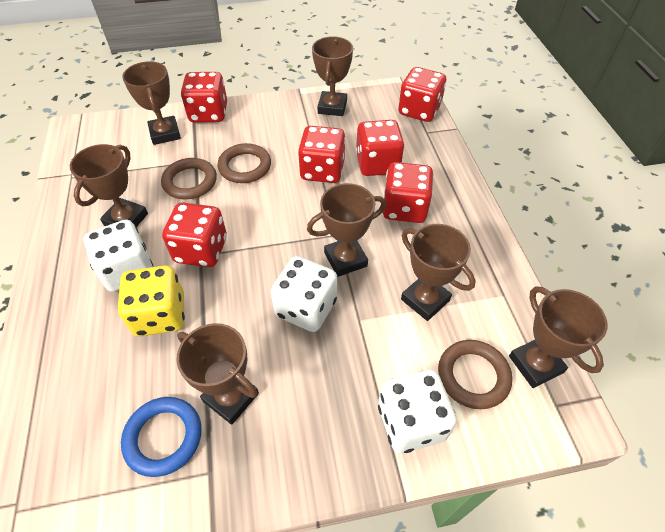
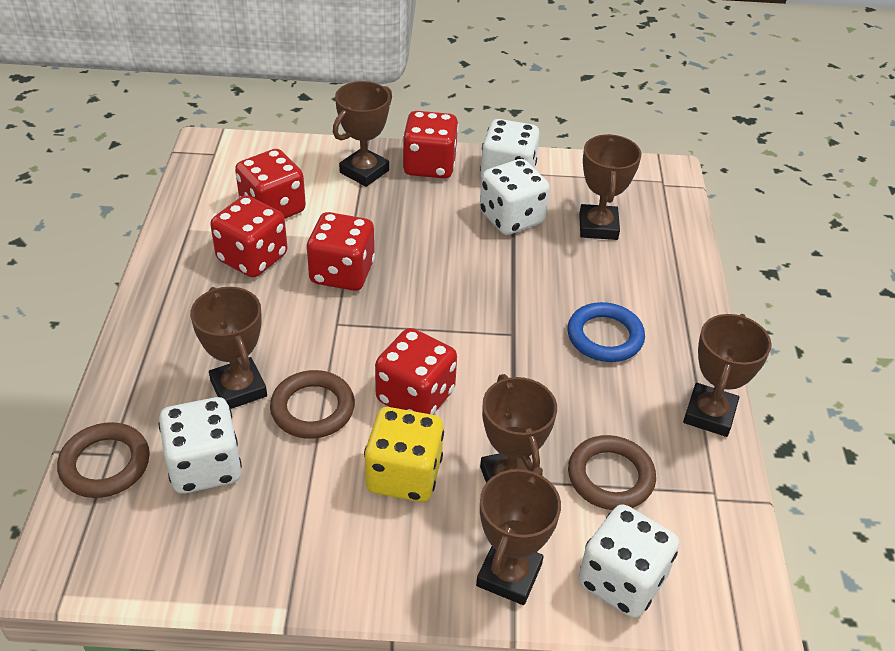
brown trophy: [70,144,148,227] [122,61,181,145] [176,323,259,425] [307,183,386,277] [312,36,353,116] [401,224,476,321] [509,286,608,388] = 7 -> [190,287,267,409] [333,81,392,187] [476,467,561,605] [480,374,557,483] [579,134,641,240] [683,314,772,437] = 6
red dice: [162,202,227,267] [181,72,227,122] [298,126,346,183] [356,120,404,176] [383,162,433,223] [398,67,446,122] = 6 -> [210,195,287,278] [235,149,306,219] [306,212,375,291] [375,328,457,415] [402,111,459,178] = 5
white dice: [84,220,153,292] [271,256,337,332] [378,370,457,453] = 3 -> [158,397,242,493] [480,119,540,179] [480,159,550,235] [578,504,679,618] = 4

